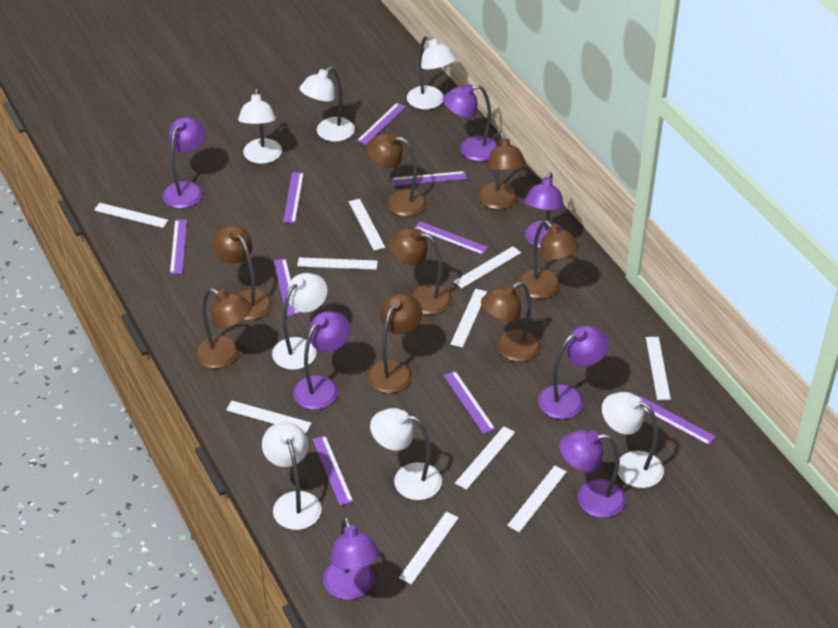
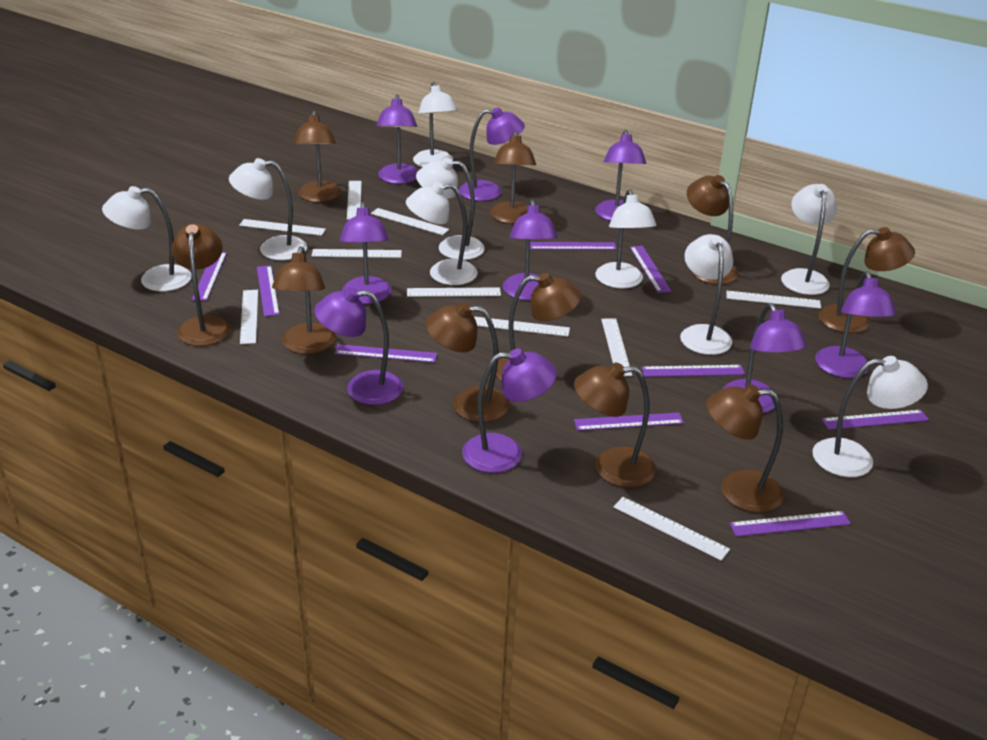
brown lamp: [195,288,252,369] [212,225,272,320] [366,133,427,216] [367,294,422,393] [389,228,452,315] [478,133,526,209] [481,282,541,362] [518,220,580,299] = 8 -> [171,224,231,346] [272,246,335,354] [293,111,341,202] [426,302,510,422] [490,131,536,224] [496,273,581,382] [574,363,656,487] [687,175,739,284] [706,384,784,512] [818,227,915,333] = 10
purple lamp: [162,117,205,208] [293,311,350,410] [323,517,379,600] [443,84,497,161] [524,172,564,248] [538,326,609,419] [560,430,626,518] = 7 -> [314,287,403,405] [340,202,392,304] [376,95,418,184] [459,107,525,201] [462,348,557,473] [503,199,558,300] [595,130,646,221] [723,303,807,413] [815,271,896,378] = 9
white lamp: [238,89,282,164] [262,422,322,530] [272,273,328,370] [300,67,355,142] [370,408,442,500] [407,36,456,109] [602,392,664,488] = 7 -> [102,186,192,291] [229,158,307,260] [406,182,478,285] [413,82,458,167] [416,157,485,260] [595,189,657,289] [680,234,733,355] [781,184,837,295] [812,356,928,477] = 9

